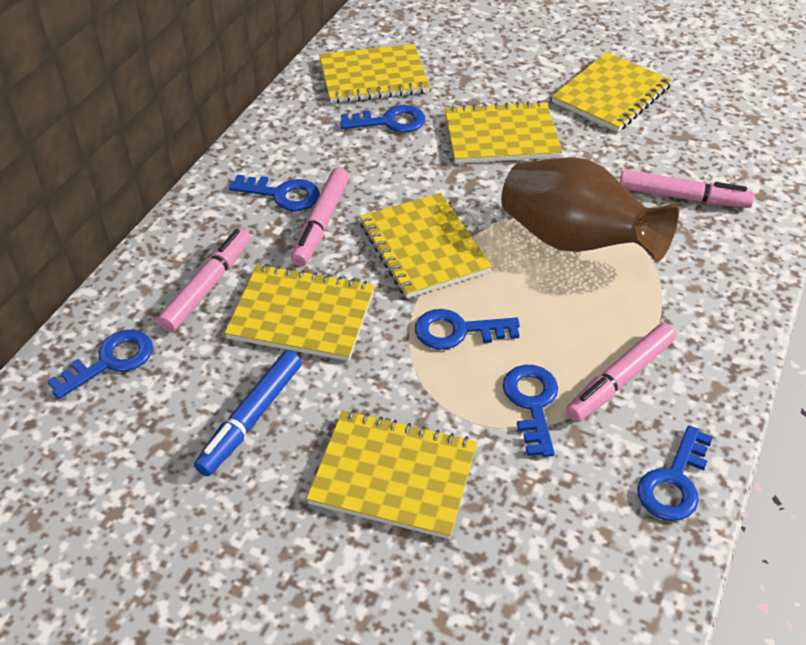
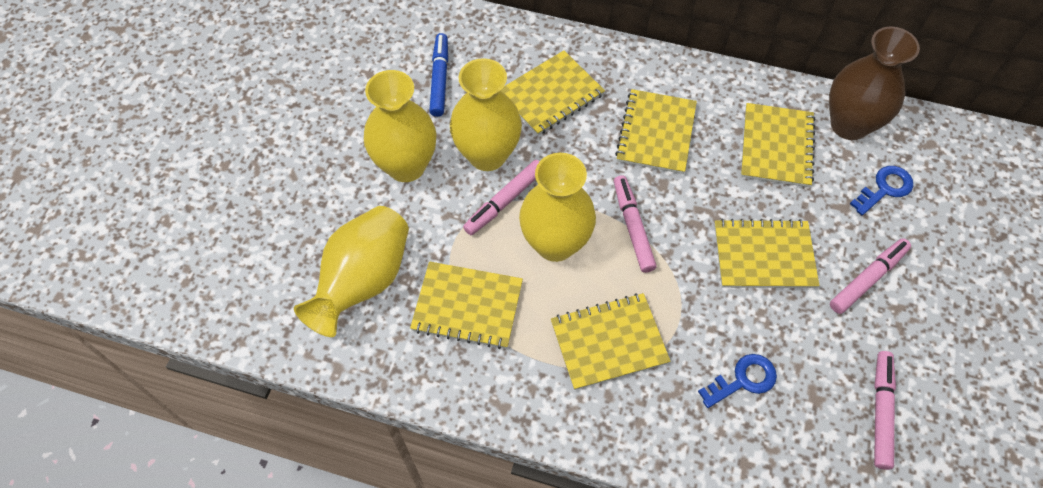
blue key: [47,329,153,399] [229,175,320,211] [340,105,425,133] [415,309,520,350] [503,365,558,457] [637,425,713,521] = 6 -> [698,354,777,408] [850,166,913,215] = 2
yellow vase: none = 0 -> [294,206,409,337] [364,70,437,182] [450,58,522,171] [519,153,596,262] = 4

